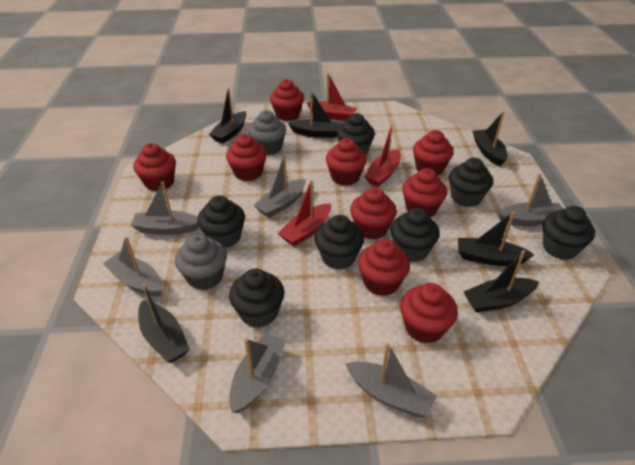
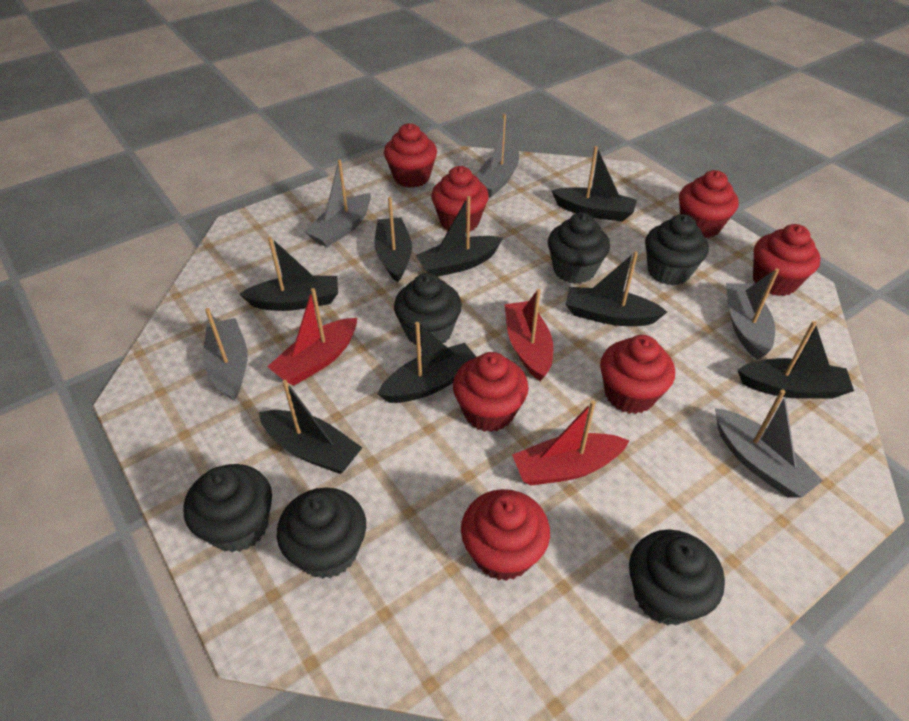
black boat: [138,284,190,363] [209,88,247,144] [288,90,343,138] [458,211,534,266] [464,250,539,313] [473,112,508,167] = 6 -> [239,237,338,311] [259,380,362,474] [375,197,412,282] [378,322,476,403] [415,196,503,277] [551,146,637,222] [566,251,667,326] [738,321,854,399] = 8
black cupcake: [197,195,245,248] [229,269,284,328] [315,215,364,270] [337,113,375,155] [390,208,439,262] [449,158,493,207] [543,206,595,260] = 7 -> [183,464,272,552] [277,488,366,579] [394,273,462,345] [548,213,610,284] [629,529,725,626] [645,214,709,286] = 6
grey boat: [103,236,163,297] [130,182,199,235] [229,333,286,413] [253,155,305,218] [345,343,437,417] [498,174,563,226] = 6 -> [203,308,248,401] [305,160,371,247] [476,114,519,197] [715,389,823,498] [726,268,779,360] = 5
grey cupcake: [175,234,227,290] [248,110,286,155] = 2 -> none = 0
red cupcake: [133,143,176,191] [226,134,267,181] [270,79,304,121] [326,138,367,186] [350,187,397,240] [358,239,410,296] [400,283,458,343] [402,168,447,217] [413,130,454,176] = 9 -> [384,123,437,188] [431,166,489,232] [453,352,528,432] [461,489,550,581] [600,335,675,414] [679,170,739,238] [753,224,821,296] = 7

